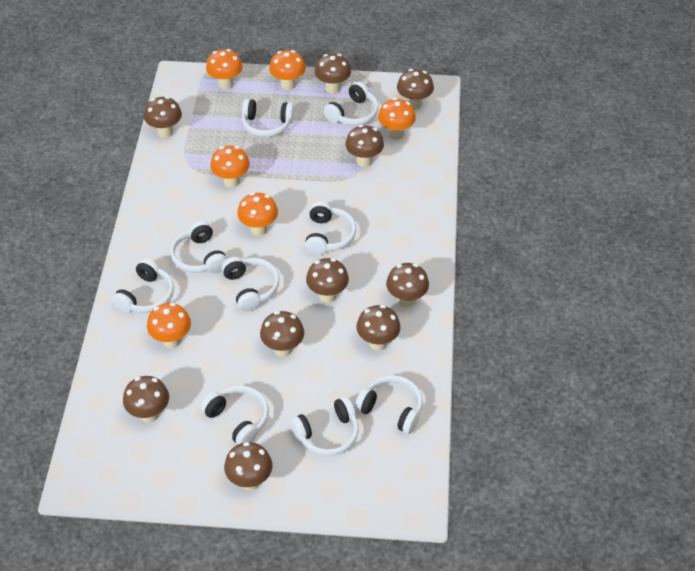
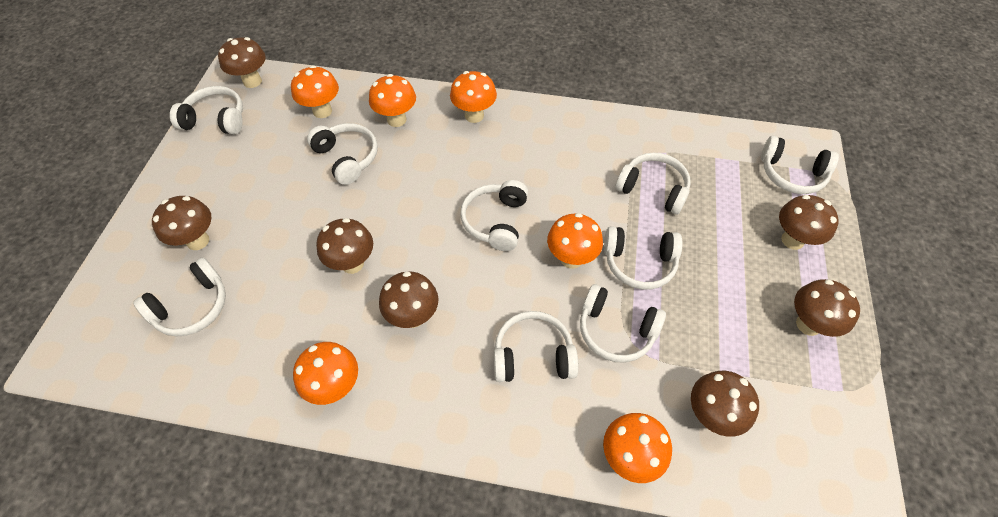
brown mushroom: [123,376,169,423] [144,96,182,138] [224,442,272,490] [260,311,304,357] [306,258,349,303] [315,54,351,94] [345,125,384,167] [356,305,401,350] [386,263,429,307] [397,69,434,110] = 10 -> [152,196,211,250] [218,37,266,88] [316,218,373,274] [379,271,438,328] [691,371,759,437] [779,195,839,250] [794,279,860,337] = 7

